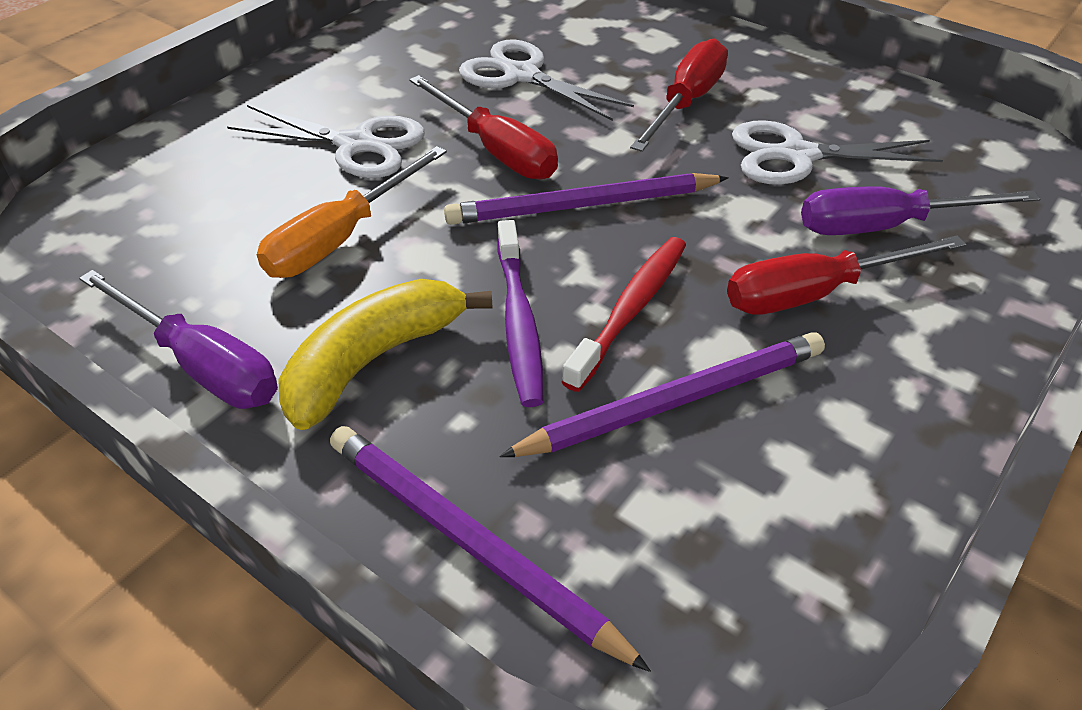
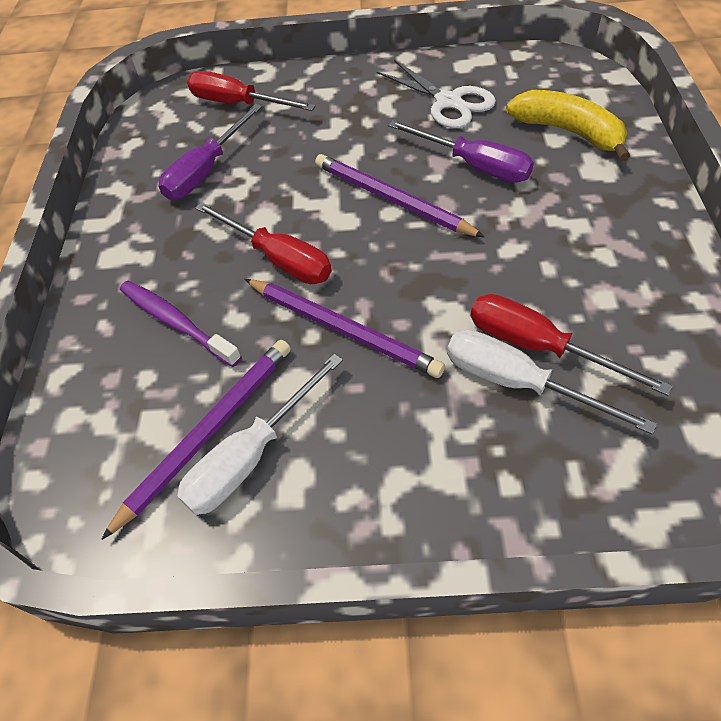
orange screwdriver: [257,146,447,278] = 1 -> none = 0
red toothbrush: [562,237,686,392] = 1 -> none = 0
white scissors: [227,105,425,178] [459,40,634,121] [732,120,943,185] = 3 -> [377,60,496,128] = 1
white screwdriver: none = 0 -> [177,354,343,515] [447,330,657,435] = 2

